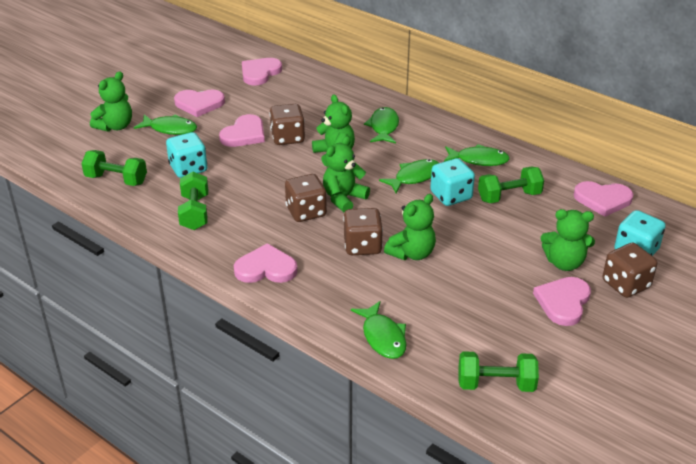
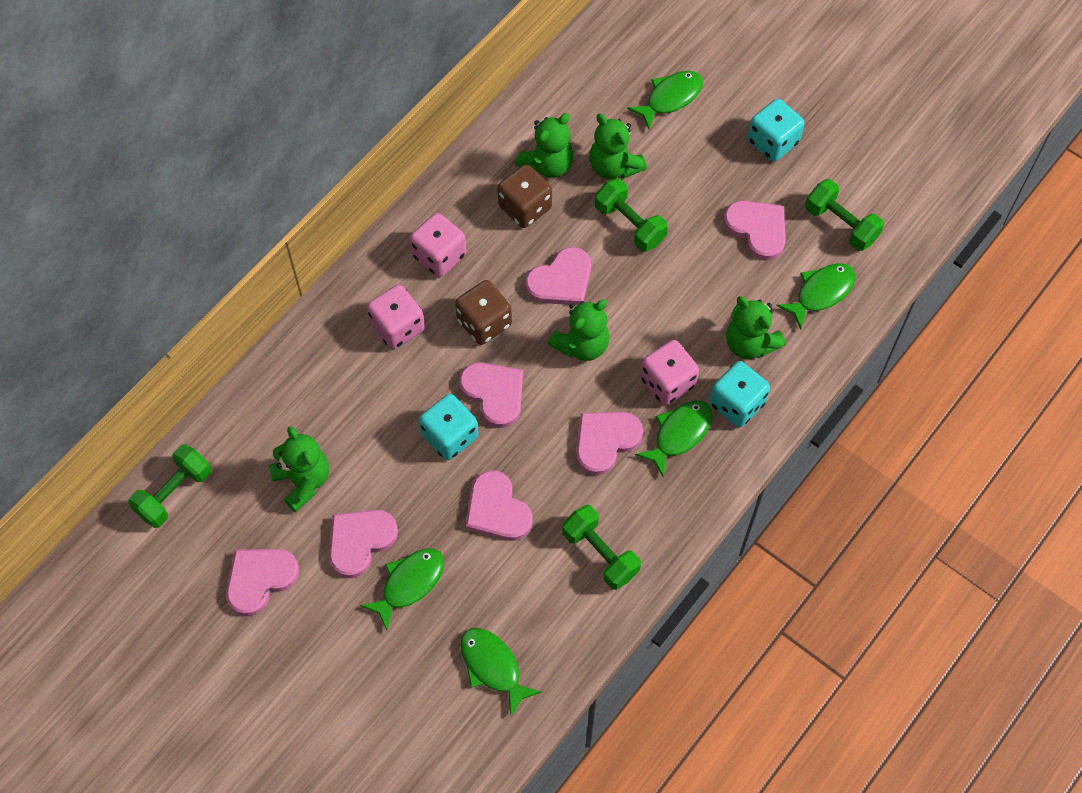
brown dice: [269,104,305,145] [285,174,327,222] [343,208,383,255] [603,243,657,298] = 4 -> [455,280,512,345] [498,164,552,228] = 2
pink dice: none = 0 -> [367,284,425,349] [410,213,466,277] [640,340,699,405] = 3
pink heart: [174,89,225,117] [219,114,265,147] [234,243,298,283] [242,58,282,85] [533,277,591,326] [574,181,633,217] = 6 -> [226,549,299,616] [329,510,398,578] [459,362,523,428] [465,470,533,541] [525,247,591,305] [576,412,643,475] [723,201,786,261] = 7

